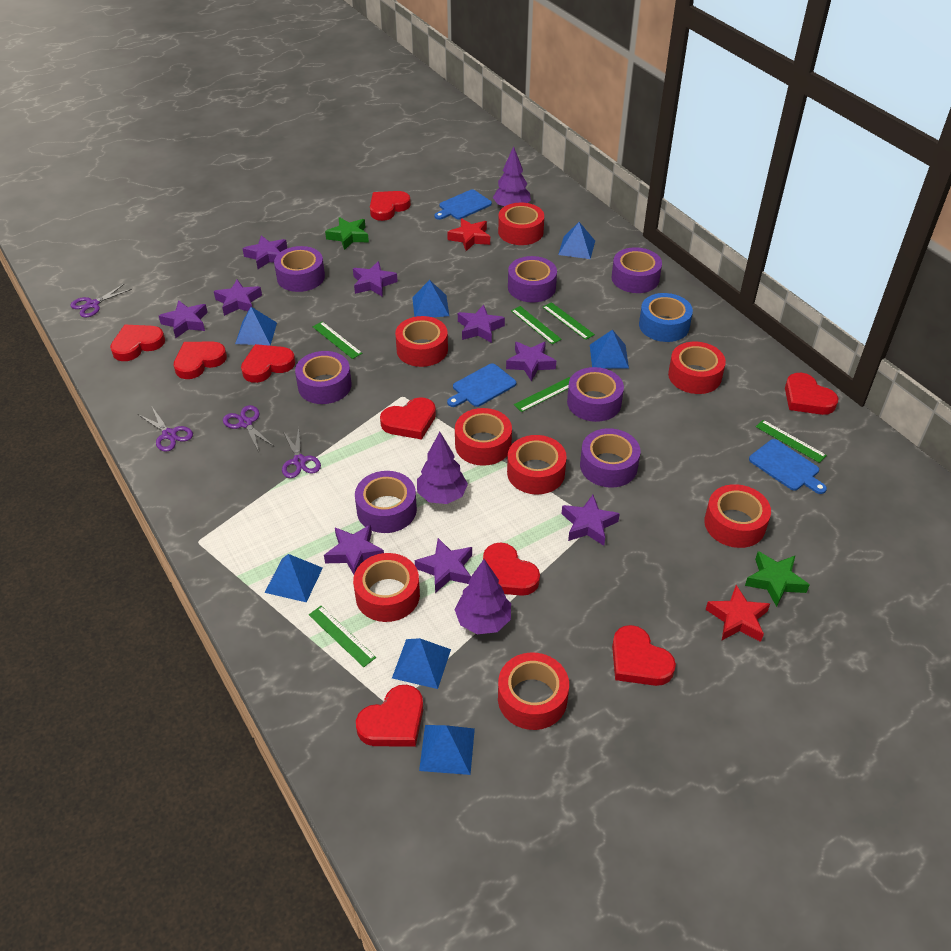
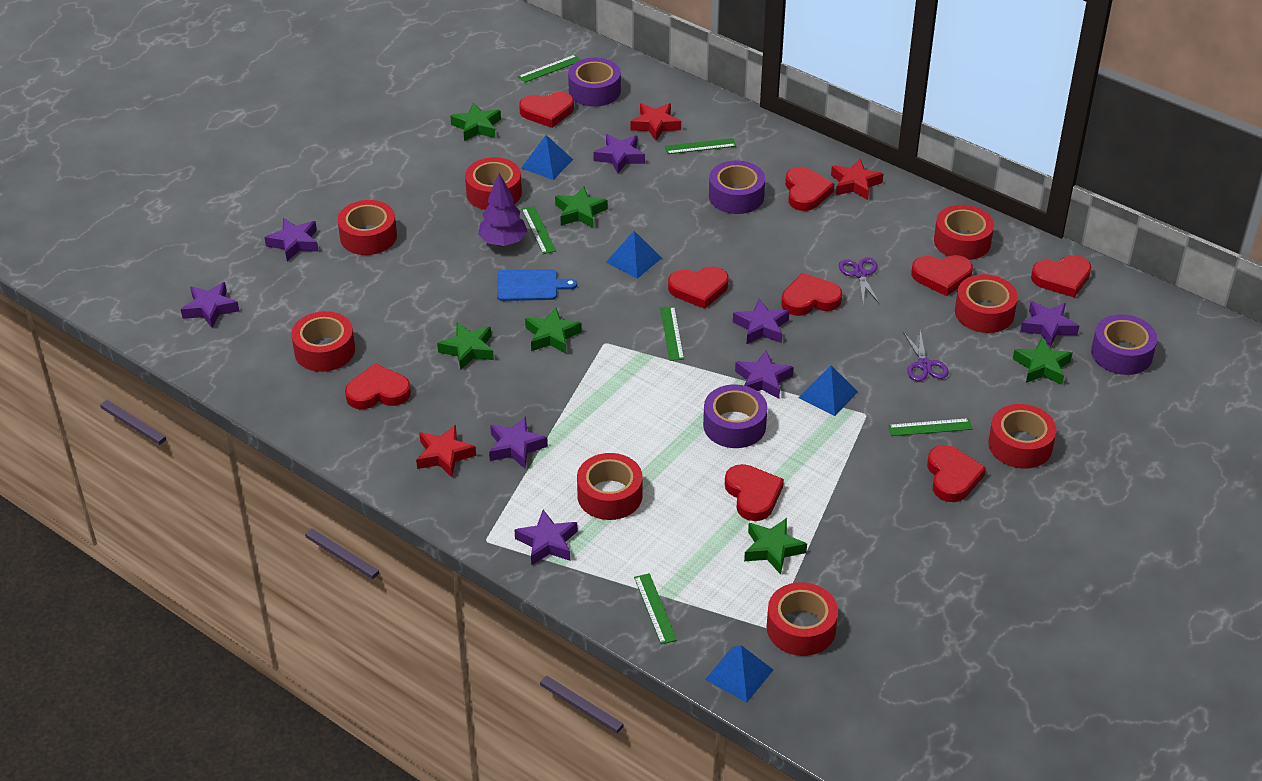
blue cutting board: [434,189,492,220] [447,363,516,407] [749,439,827,494] = 3 -> [497,269,577,301] = 1
blue pyramid: [235,307,277,345] [265,554,323,603] [392,638,451,689] [412,280,449,317] [419,725,475,775] [558,222,595,259] [590,330,629,369] = 7 -> [521,135,573,180] [606,231,662,279] [705,645,773,703] [799,365,858,416] = 4
blue tape: [639,293,693,342] = 1 -> none = 0
green star: [325,217,369,250] [745,551,809,607] = 2 -> [437,322,494,370] [450,103,501,141] [525,307,582,353] [555,186,608,228] [744,518,807,575] [1013,338,1073,385] = 6
purple scissors: [70,283,132,317] [138,407,193,452] [223,405,273,452] [282,427,321,478] = 4 -> [839,257,880,304] [903,330,949,381] = 2
purple star: [159,300,208,338] [214,280,262,316] [242,235,287,269] [324,524,384,574] [353,261,398,297] [415,538,472,593] [458,305,505,343] [506,342,556,381] [561,495,620,546] = 9 -> [181,282,239,328] [265,218,319,261] [489,417,548,468] [514,510,577,565] [593,134,645,173] [733,299,789,344] [735,351,794,399] [1020,301,1079,347] = 8
purple tape: [274,246,325,292] [295,351,352,404] [355,471,417,533] [508,256,557,303] [567,367,624,422] [580,428,641,488] [612,247,662,293] = 7 -> [568,58,621,107] [703,384,767,448] [709,160,765,214] [1091,314,1157,375] = 4
purple tree: [417,432,468,504] [454,559,511,634] [493,146,531,206] = 3 -> [478,173,527,246] = 1
red star: [447,218,490,251] [705,585,770,642] = 2 -> [416,425,476,477] [631,103,681,141] [831,159,883,200] = 3

